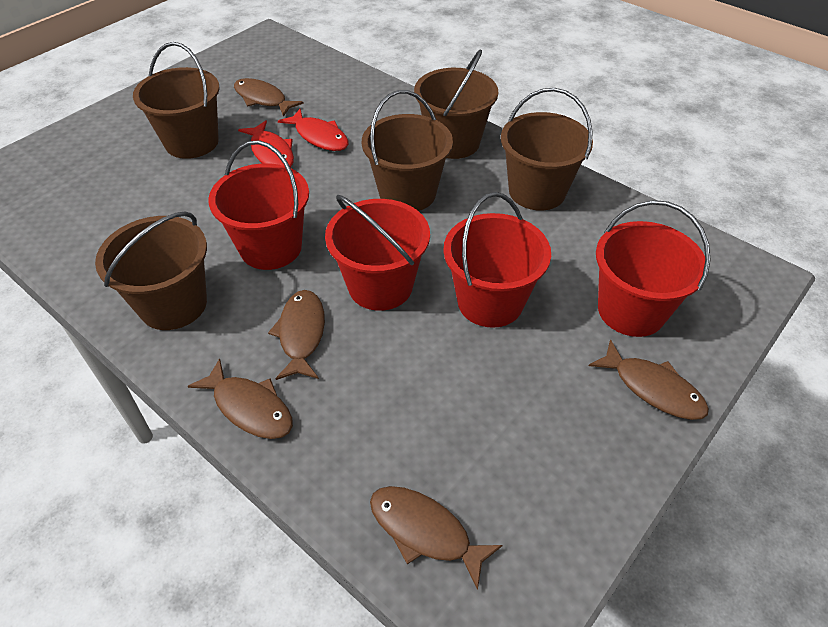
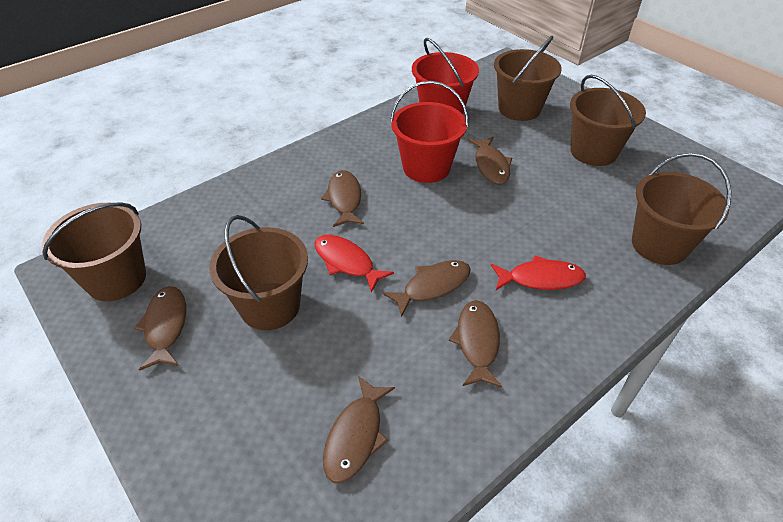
brown fish: [188,358,293,439] [234,78,304,117] [268,290,325,380] [370,486,503,590] [589,339,709,420] = 5 -> [134,286,186,371] [321,170,364,227] [323,376,395,483] [382,260,471,317] [449,300,502,388] [468,137,512,184] = 6
red bucket: [208,140,309,270] [325,195,430,311] [443,192,551,328] [596,200,711,337] = 4 -> [390,81,468,183] [412,38,479,114] = 2

